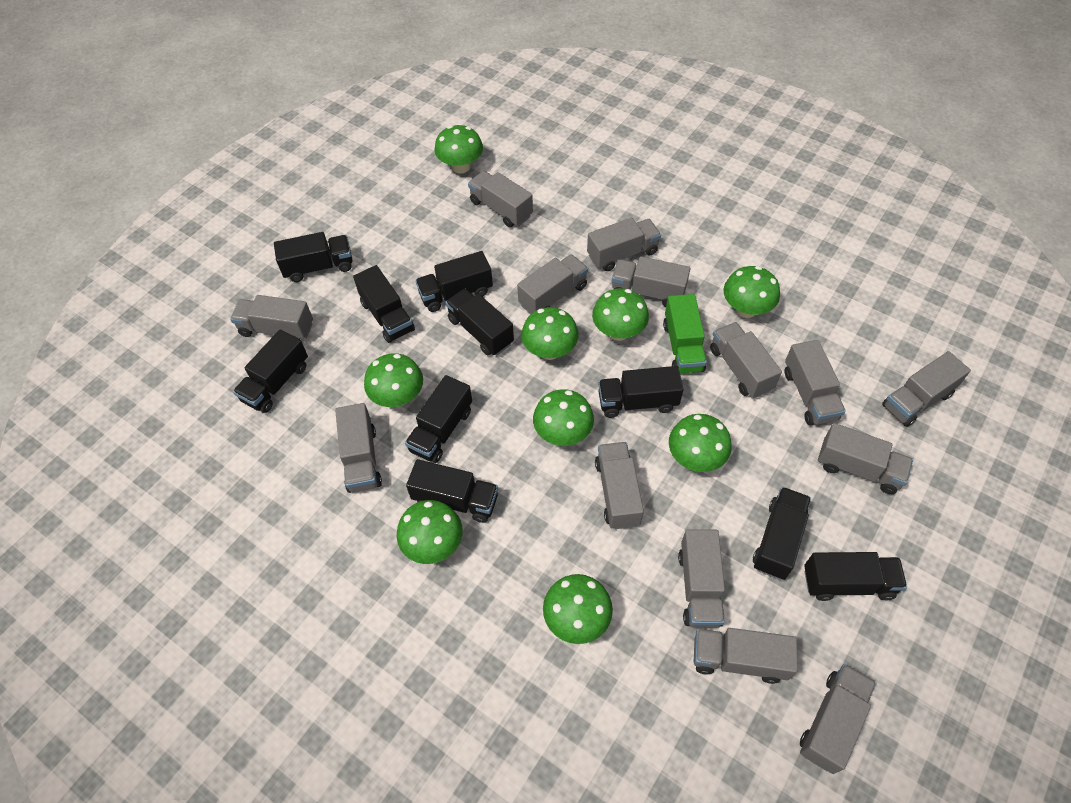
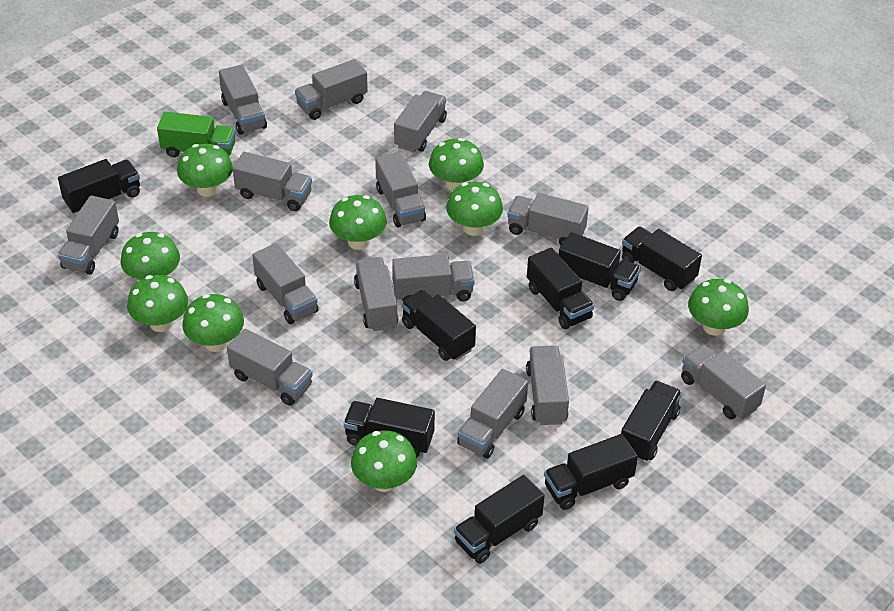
black truck: [233,330,308,413] [274,232,352,282] [353,265,415,343] [405,375,472,463] [406,459,498,523] [415,251,493,312] [445,289,514,355] [598,366,683,418] [753,487,811,580] [804,552,907,601] = 10 -> [58,159,140,214] [343,398,435,457] [401,290,476,361] [454,475,545,564] [527,248,594,329] [544,434,638,510] [559,232,641,301] [621,381,682,462] [622,226,702,291] = 9

